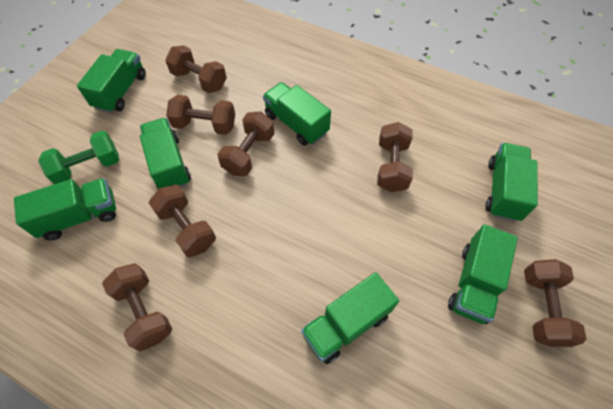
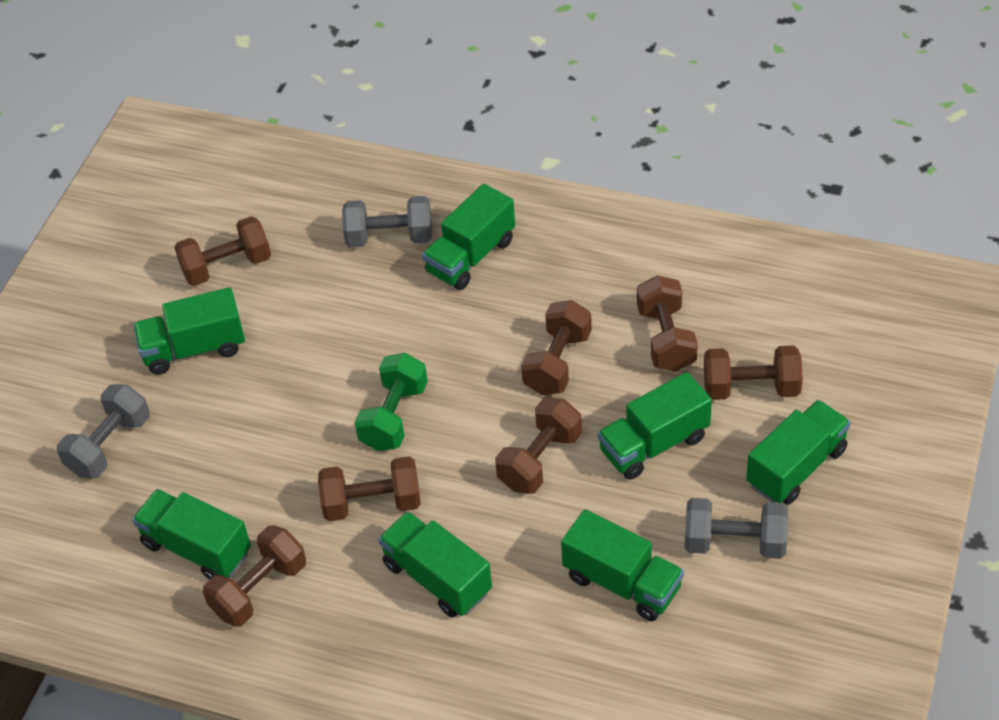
grey dumbbell: none = 0 -> [57,384,150,479] [342,196,432,247] [685,498,788,559] = 3

